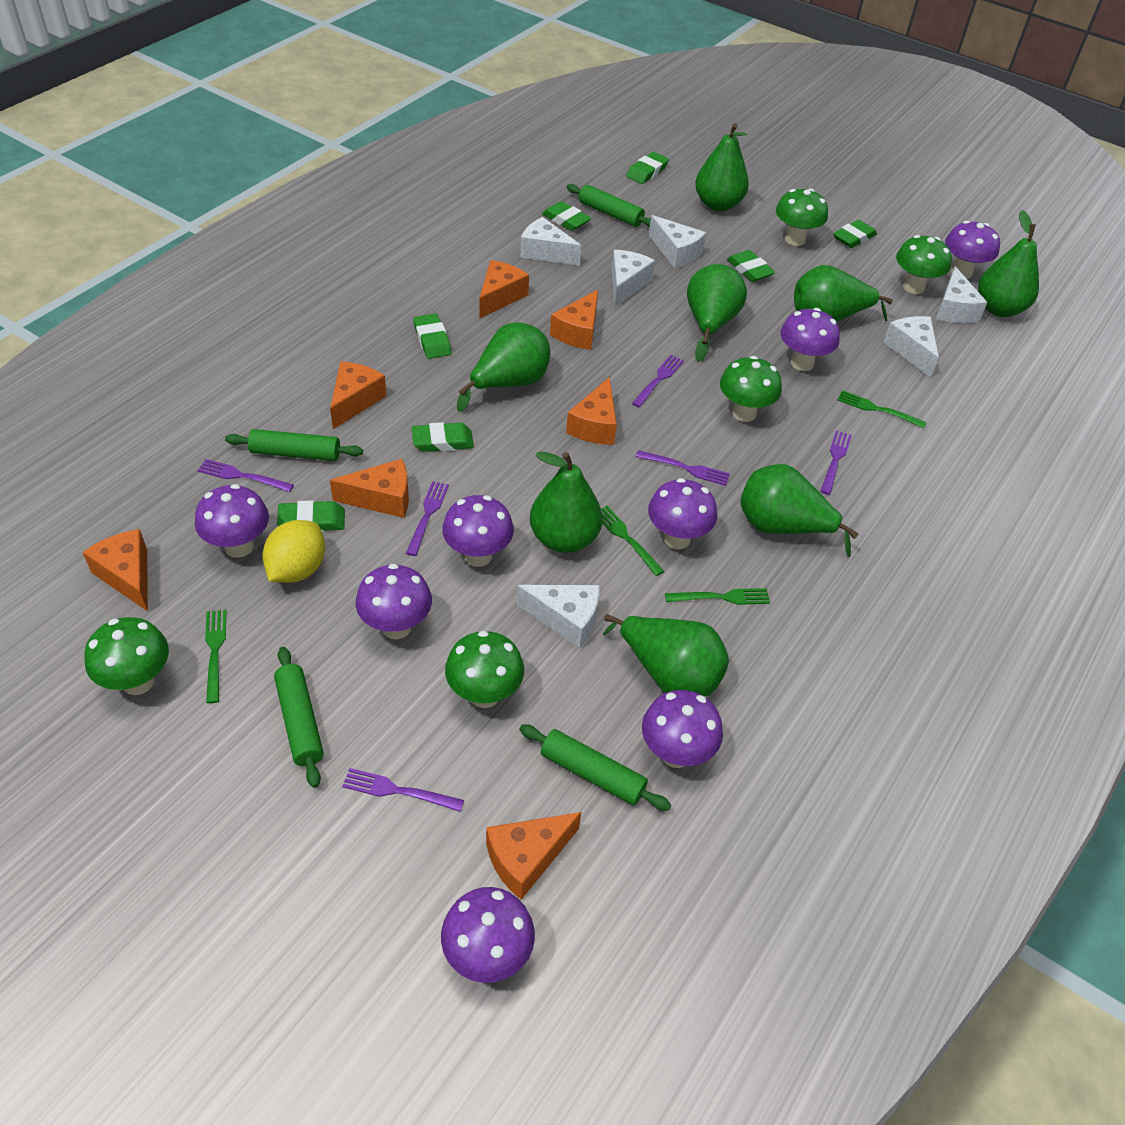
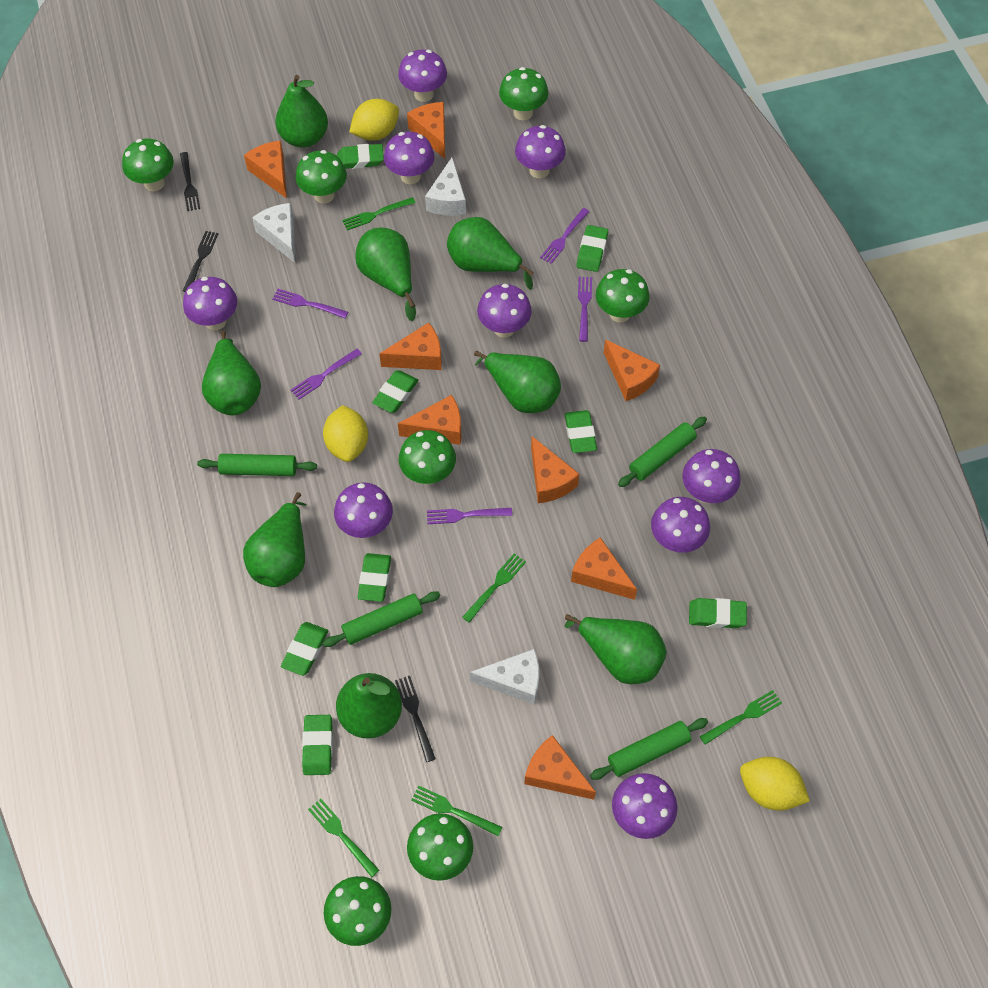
black fork: none = 0 -> [180,152,200,211] [183,231,218,292] [395,676,436,762] = 3
green eraser: [277,500,345,532] [412,422,474,452] [413,313,451,359] [542,201,591,231] [626,152,669,184] [727,250,775,282] [833,220,877,248] = 7 -> [281,622,328,676] [302,715,333,775] [337,144,384,169] [358,553,391,602] [372,370,418,413] [565,410,597,453] [577,225,608,272] [689,598,747,628] = 8
green fork: [205,610,227,703] [601,506,664,576] [665,588,770,605] [837,390,927,428] = 4 -> [308,798,380,877] [342,197,416,230] [411,785,502,836] [462,553,526,623] [700,690,782,745] = 5
green mushroom: [84,617,169,695] [445,631,524,708] [720,356,782,422] [776,189,828,246] [896,235,952,294] = 5 -> [122,139,174,191] [295,150,347,204] [324,876,391,946] [399,430,456,484] [407,813,473,881] [499,67,548,120] [596,269,650,323] = 7
orange cheese: [83,529,148,611] [330,361,387,429] [330,459,409,518] [479,260,529,318] [486,812,581,900] [550,290,598,350] [566,377,617,445] = 7 -> [244,140,287,198] [379,322,442,370] [398,395,461,445] [407,102,445,159] [524,735,596,800] [531,436,579,503] [571,537,637,600] [604,339,660,401] = 8
purple fork: [197,459,294,492] [342,768,464,812] [406,481,449,556] [632,355,684,407] [636,450,730,486] [820,430,852,495] = 6 -> [272,289,348,318] [291,349,362,400] [427,508,512,524] [540,208,590,264] [578,277,592,342] = 5
purple mushroom: [195,484,269,558] [356,563,432,639] [441,887,535,983] [442,495,514,567] [642,690,723,768] [648,478,717,549] [780,308,840,371] [945,221,1000,279] = 8 -> [183,277,237,330] [334,482,393,538] [384,131,435,184] [398,50,447,102] [477,284,532,338] [515,125,566,179] [612,773,677,839] [651,497,710,553] [682,449,741,503] = 9
white cheese: [517,585,599,648] [520,217,581,266] [612,250,655,307] [649,215,706,268] [883,316,939,378] [936,266,988,323] = 6 -> [252,203,295,263] [425,158,466,216] [470,649,539,705] = 3
yellow lemon: [262,520,325,583] = 1 -> [323,405,368,462] [349,99,399,141] [740,757,810,811] = 3

